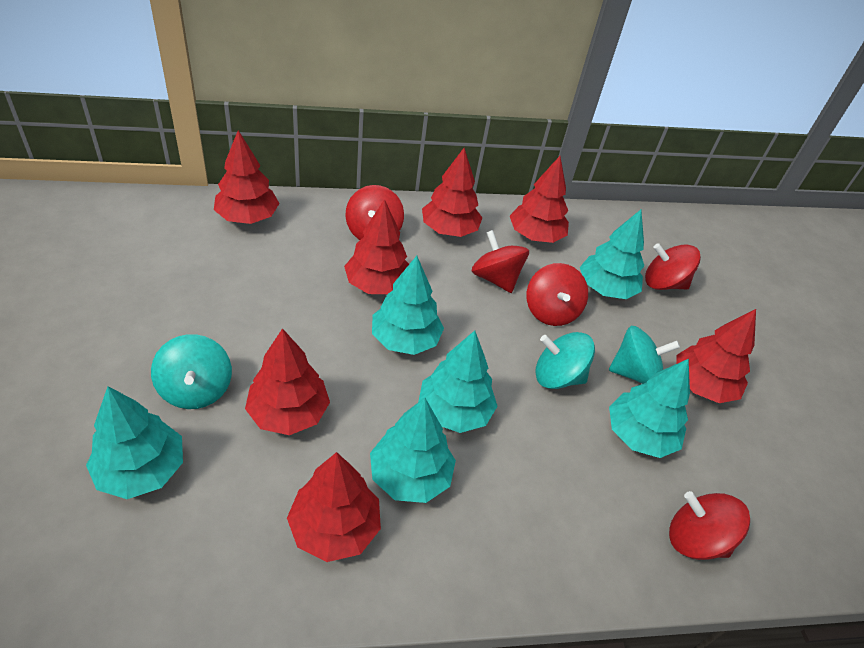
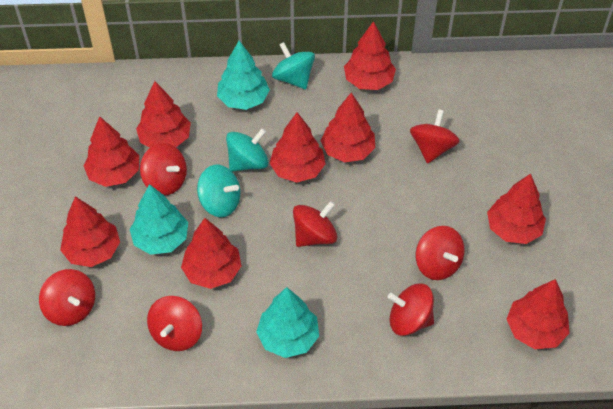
red spinning top: [345,185,404,240] [472,230,529,293] [527,263,588,326] [645,243,701,290] [669,491,750,560] = 5 -> [39,269,95,326] [140,143,187,196] [147,296,202,351] [293,201,337,247] [388,284,434,336] [410,109,460,164] [416,226,464,280] = 7
red tree: [214,130,280,224] [245,328,330,435] [287,452,381,562] [344,199,409,294] [422,148,482,237] [510,156,569,243] [676,309,756,403] = 7 -> [60,196,120,267] [83,116,139,187] [136,81,191,147] [181,218,241,289] [270,112,325,182] [321,93,375,162] [344,21,396,90] [487,174,546,244] [507,279,570,349] = 9
turquoise tree: [86,386,183,499] [370,398,456,503] [372,256,444,355] [418,331,497,433] [580,210,644,299] [609,359,690,458] = 6 -> [130,184,188,255] [217,41,270,110] [256,287,319,358] = 3

